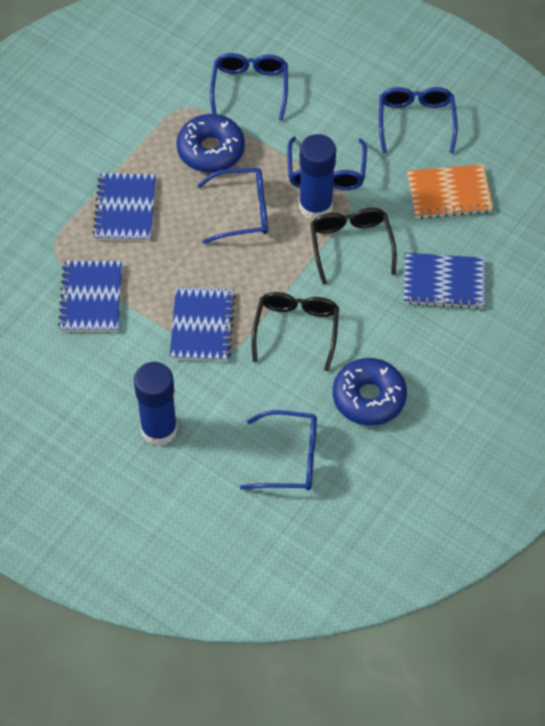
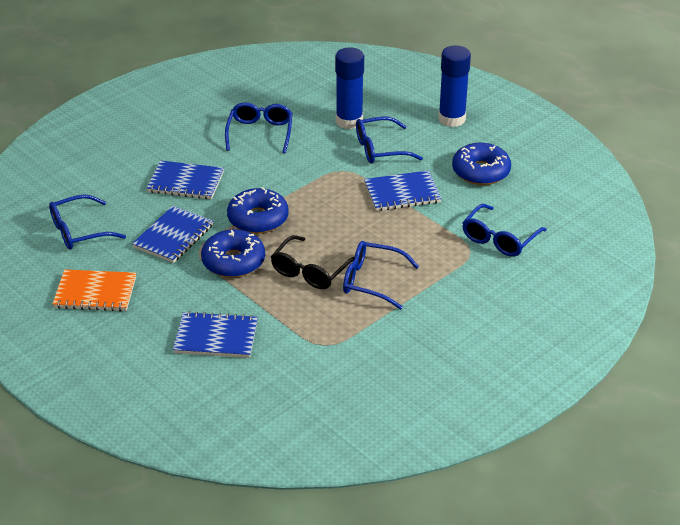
black glasses: [252,292,339,371] [310,208,397,285] = 2 -> [271,235,354,289] = 1
blue donut: [176,114,245,173] [333,358,407,426] = 2 -> [201,229,265,278] [227,187,289,234] [452,143,511,185] = 3

